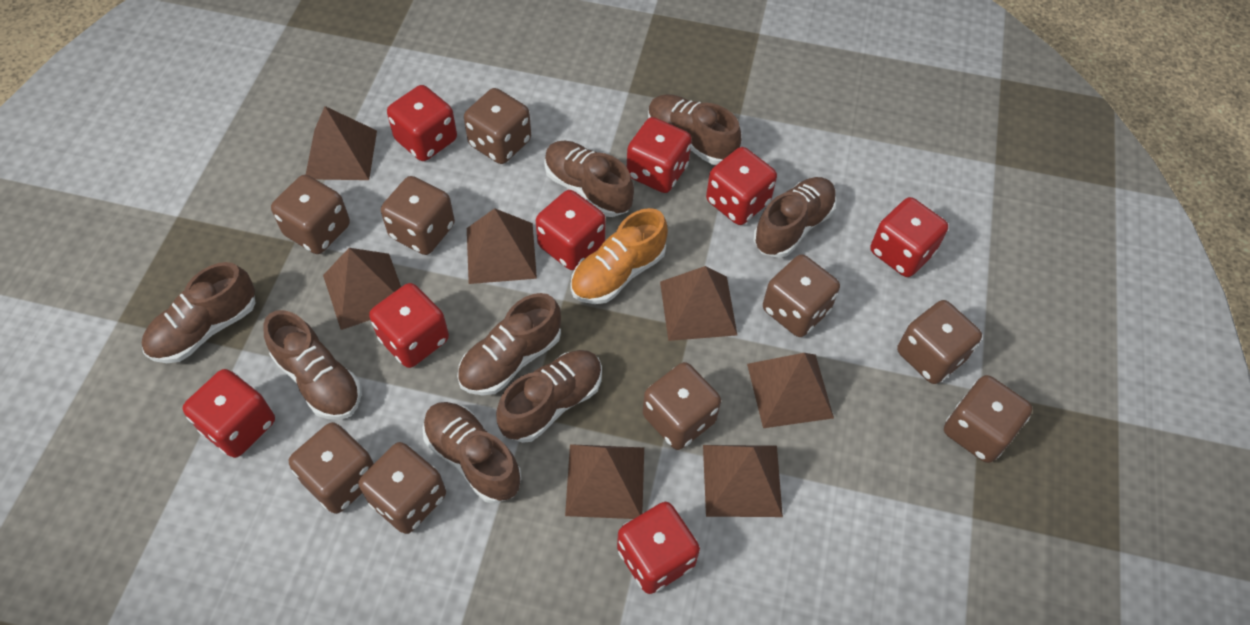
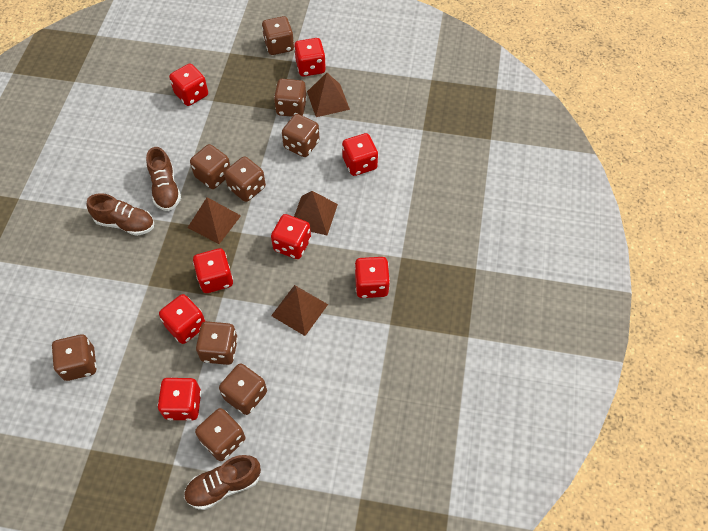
brown pyramid: [306,106,377,180] [323,248,401,330] [467,208,537,284] [565,444,644,519] [660,266,737,341] [703,445,783,517] [747,353,834,428] = 7 -> [187,197,241,244] [271,285,328,336] [294,191,338,235] [307,73,350,117] = 4
brown shoe: [142,262,255,363] [263,310,361,420] [423,402,521,504] [457,293,561,396] [496,350,602,443] [544,140,634,217] [648,94,741,165] [754,177,837,258] = 8 -> [87,193,154,236] [146,147,181,211] [184,455,261,510] = 3
orange shoe: [570,208,668,304] = 1 -> none = 0

